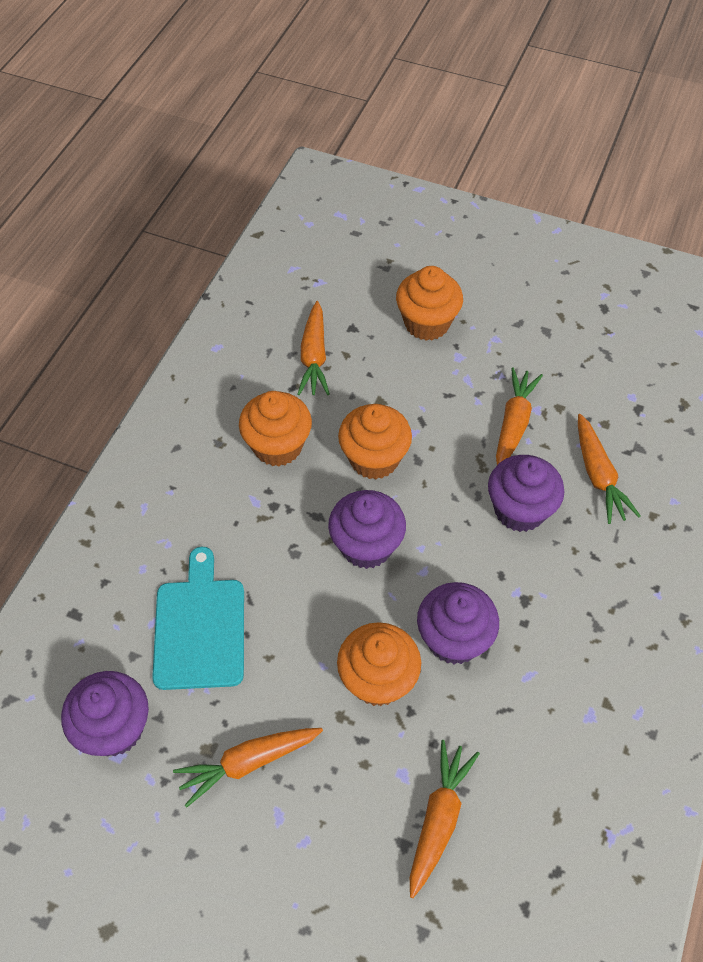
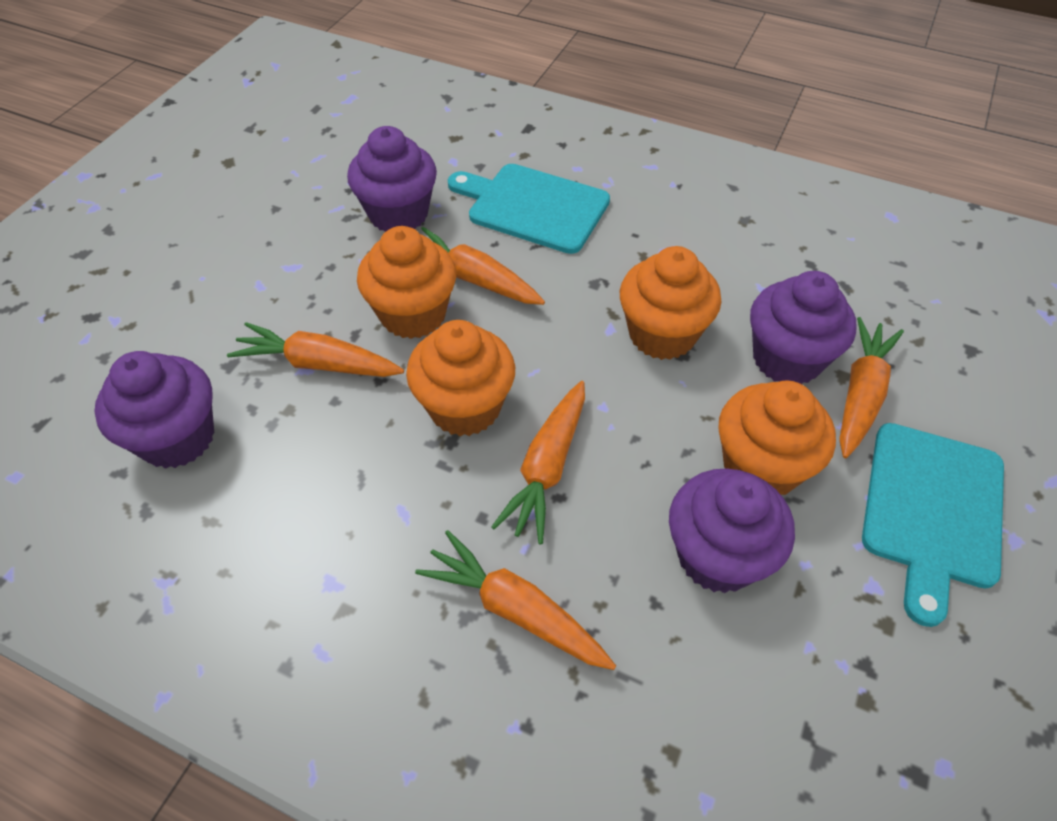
turquoise cutting board: [152,547,244,690] = 1 -> [448,164,610,254] [862,423,1004,627] = 2

